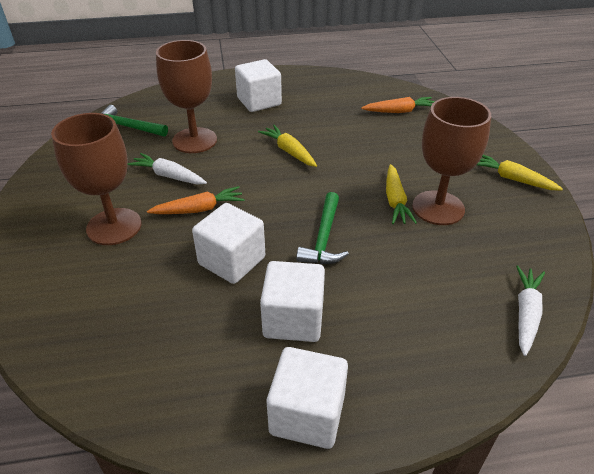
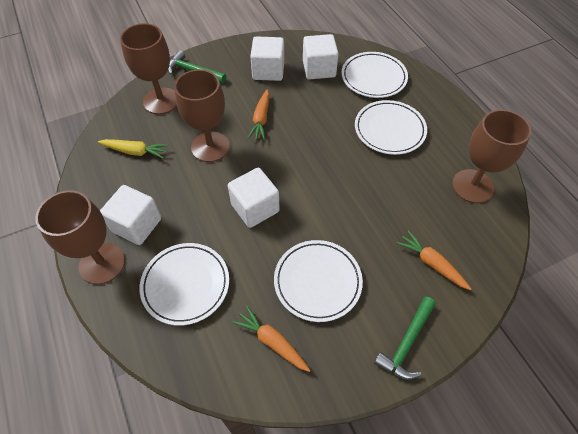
brown goblet: [51,113,141,245] [156,40,217,153] [412,97,491,225] = 3 -> [35,190,125,285] [120,23,177,114] [174,69,230,162] [452,109,531,203] = 4
orange carrot: [147,186,245,214] [361,97,435,113] = 2 -> [232,306,311,372] [248,89,270,140] [396,230,471,290] = 3
white carrot: [128,153,207,184] [516,265,545,356] = 2 -> none = 0
white plate: none = 0 -> [139,243,229,326] [274,240,363,322] [341,52,408,98] [355,100,427,155] = 4
yellow carrot: [258,125,317,167] [386,164,417,224] [477,155,563,191] = 3 -> [98,139,169,159] = 1

